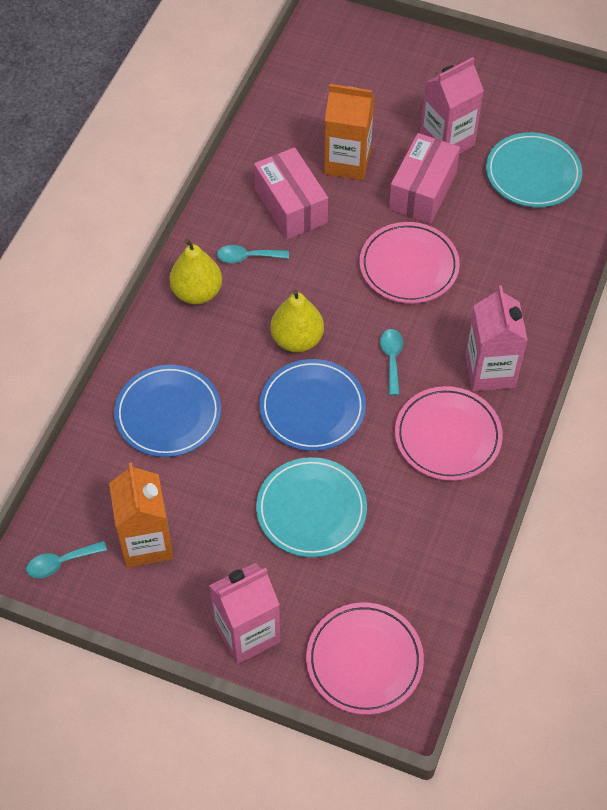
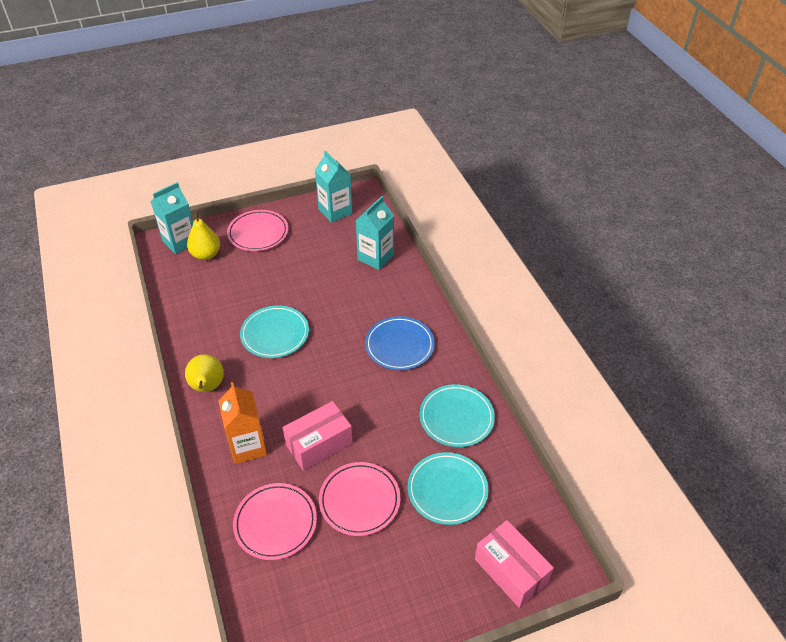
blue plate: [114,365,221,457] [260,359,366,451] = 2 -> [365,316,435,370] = 1
orange carton: [109,462,173,568] [324,84,374,180] = 2 -> [218,382,267,464] = 1
pink carton: [209,563,280,664] [420,57,484,154] [465,285,528,391] = 3 -> none = 0
turquoise carton: none = 0 -> [151,182,193,254] [315,151,352,223] [356,196,394,270] = 3
turquoise plate: [256,457,367,557] [486,132,582,207] = 2 -> [240,306,309,358] [408,452,488,525] [420,384,495,447] = 3
turquoise spoon: [26,541,107,578] [217,245,289,263] [380,329,403,395] = 3 -> none = 0

